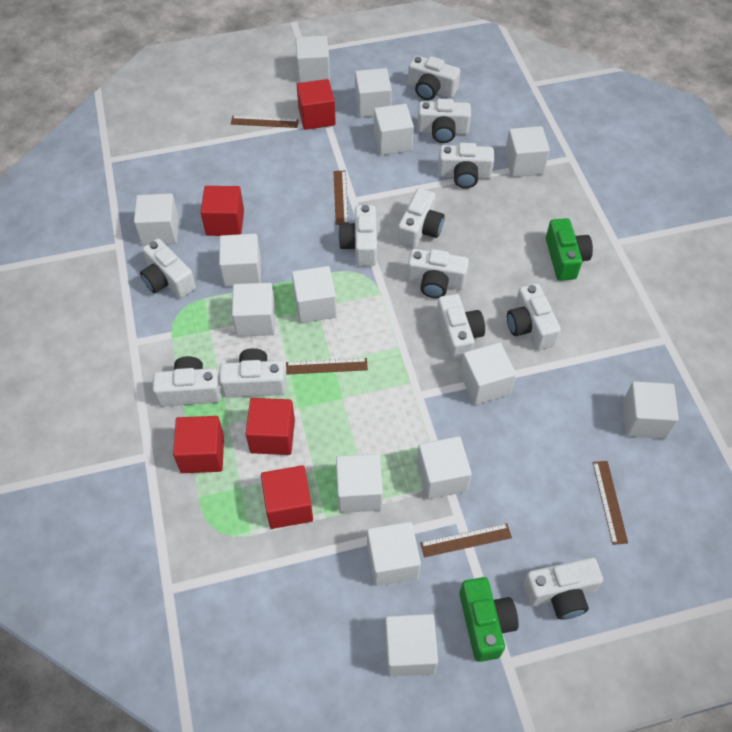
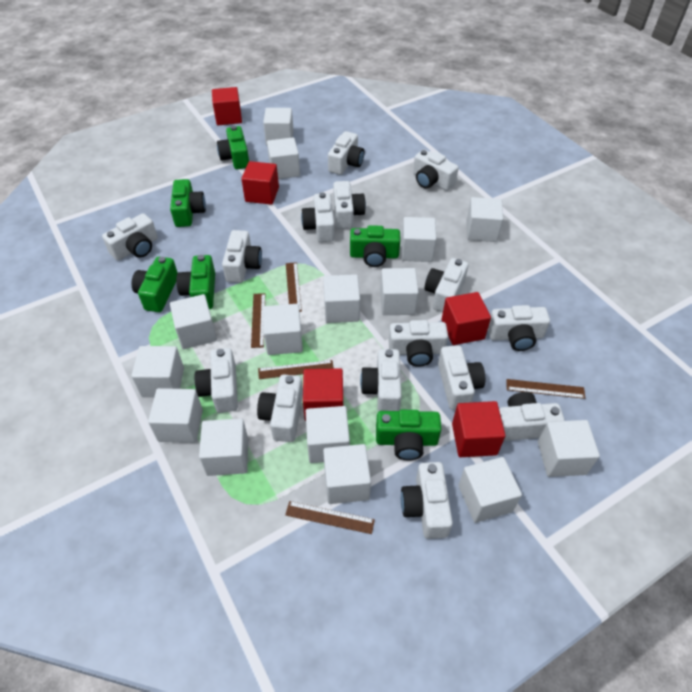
green camera: [459,577,519,662] [546,218,593,281] = 2 -> [131,257,178,312] [170,179,206,227] [176,255,215,309] [217,126,249,169] [350,225,401,267] [376,410,441,460] = 6
white camera: [140,239,196,298] [153,356,222,406] [219,348,286,398] [338,205,377,266] [397,188,445,249] [407,249,469,298] [408,55,460,100] [417,99,471,143] [436,294,485,361] [438,143,494,189] [507,284,561,350] [523,558,603,620] = 12 -> [102,213,158,261] [195,348,238,413] [222,230,262,283] [257,375,303,442] [301,192,335,242] [328,131,364,175] [333,181,366,229] [360,349,402,411] [389,320,448,367] [401,462,453,539] [413,150,459,191] [424,258,468,312] [438,345,485,410] [488,305,550,351] [499,392,565,441] = 15
white cube: [134,194,179,245] [219,234,261,287] [232,283,275,337] [292,266,337,323] [295,36,330,83] [336,454,383,513] [355,68,392,117] [367,522,421,586] [374,104,414,155] [385,614,438,677] [417,436,472,499] [460,342,516,405] [505,126,550,177] [623,381,679,439] = 14 -> [131,346,184,397] [148,388,203,443] [170,294,217,349] [199,418,248,476] [263,108,294,145] [263,304,303,355] [267,137,300,179] [306,406,350,463] [323,274,360,323] [323,444,371,504] [380,268,419,315] [401,217,436,262] [458,457,522,523] [467,197,503,242] [538,420,600,477] = 15

